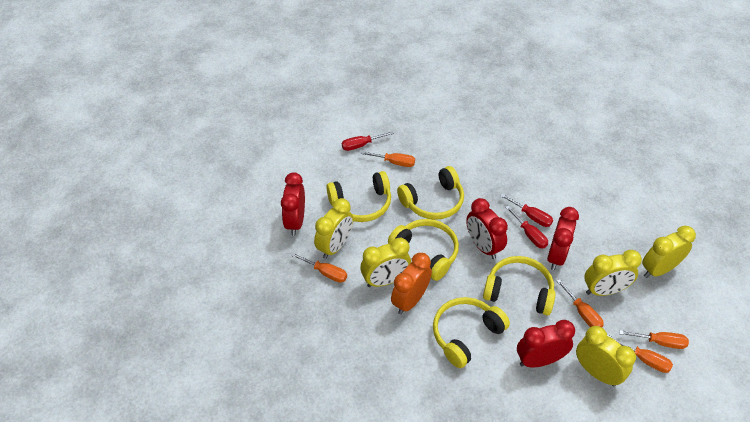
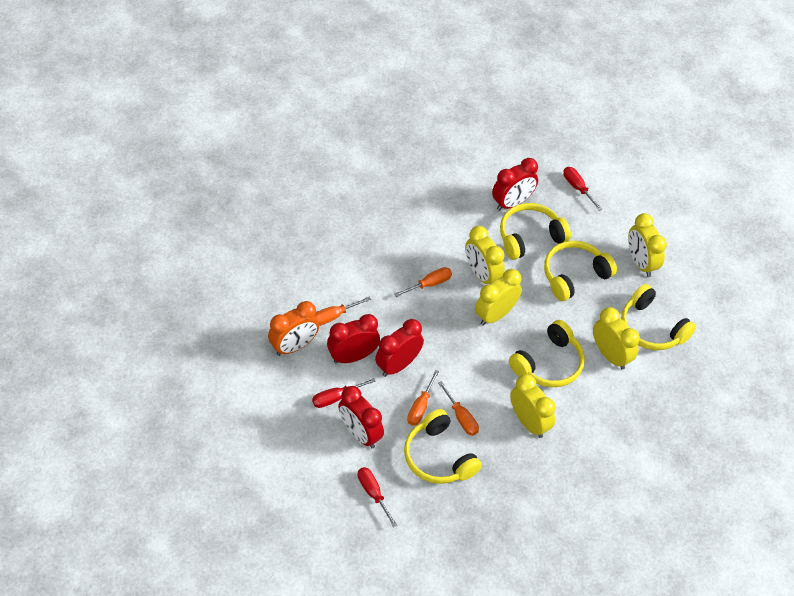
orange screwdriver: [291,253,347,283] [361,151,415,167] [557,279,604,328] [607,335,673,373] [619,330,689,349] = 5 -> [315,296,371,326] [395,267,452,297] [407,370,439,426] [438,381,479,436] = 4

